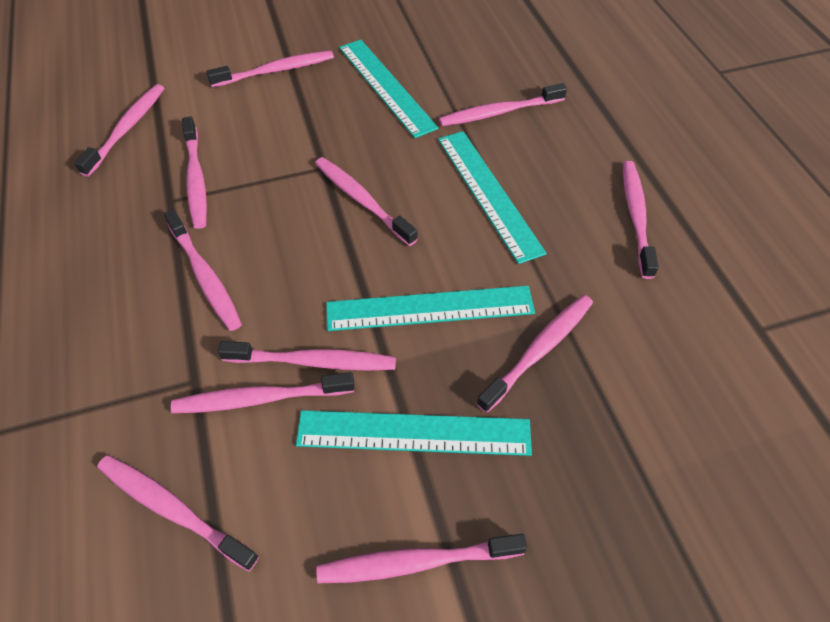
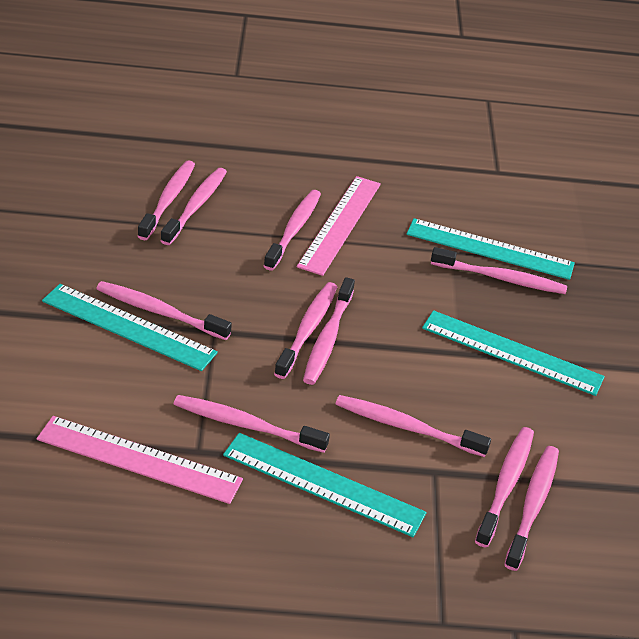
pink ruler: none = 0 -> [37,416,243,504] [297,176,381,276] = 2
pink toothbrush: [74,84,164,177] [97,455,259,572] [164,209,242,331] [171,372,355,413] [182,116,207,229] [206,50,334,87] [218,341,396,370] [315,157,418,246] [316,534,527,583] [439,83,567,126] [476,295,593,413] [623,161,659,279] = 12 -> [96,281,232,340] [138,160,195,240] [161,168,227,245] [174,395,330,453] [264,190,321,271] [274,282,337,379] [303,277,355,385] [335,395,491,457] [431,247,567,294] [475,427,534,548] [504,446,559,571] = 11

